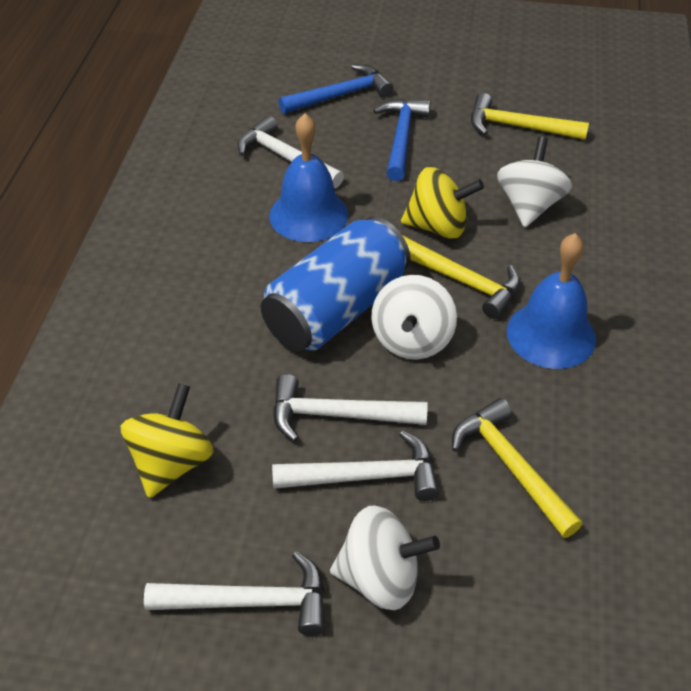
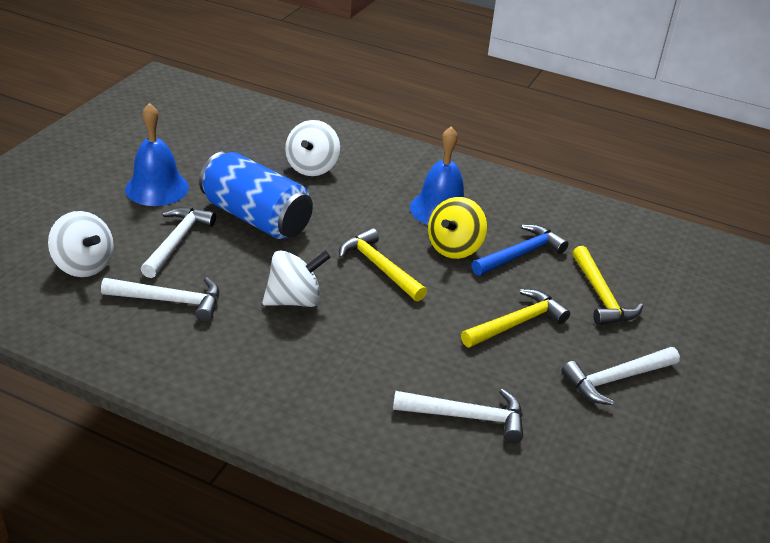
blue hammer: [278,65,393,114] [373,99,431,181] = 2 -> [472,224,569,276] = 1
yellow spinning top: [121,383,214,498] [401,167,484,239] = 2 -> [428,197,487,259] = 1

